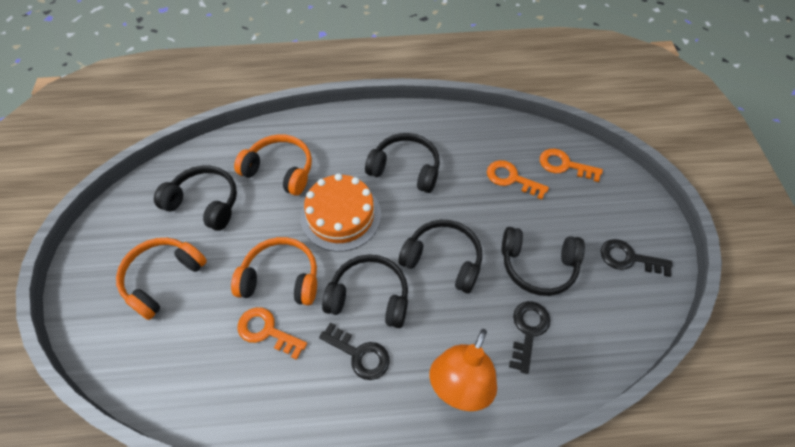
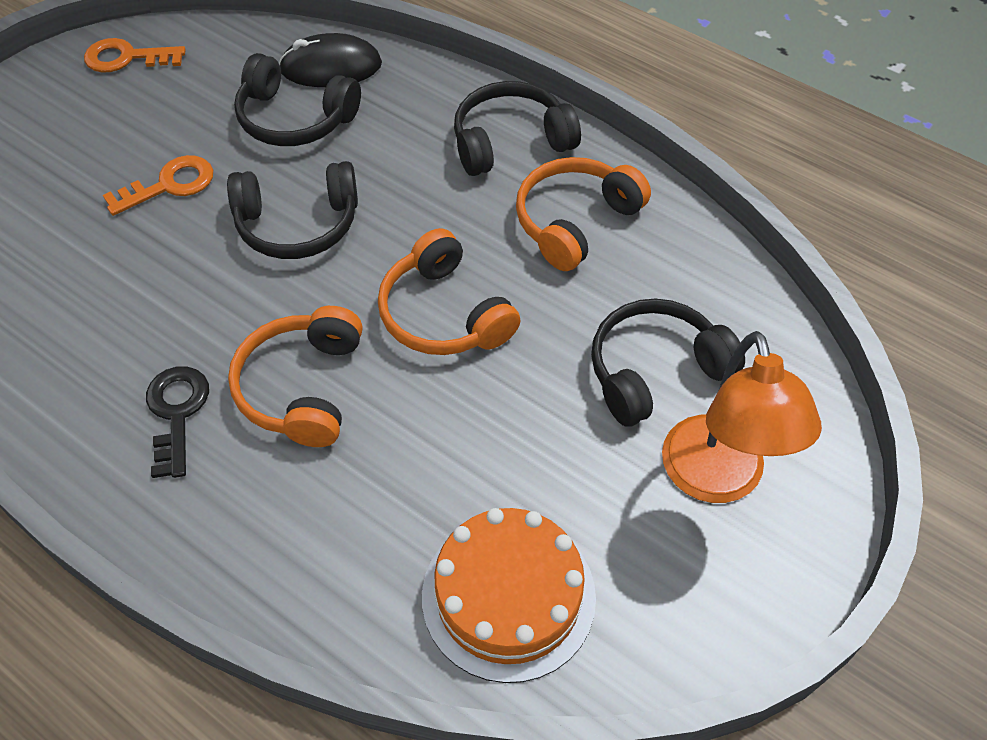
black headphones: [154,166,237,231] [322,255,408,328] [365,133,440,193] [398,220,482,293] [502,227,585,296] = 5 -> [227,161,358,259] [234,53,361,146] [454,81,581,176] [591,299,745,427] = 4
black key: [319,322,390,380] [509,301,550,374] [601,239,673,277] = 3 -> [146,366,209,478] = 1
black mouse: none = 0 -> [279,33,382,87] = 1
orange key: [238,307,307,360] [487,160,549,200] [540,149,603,182] = 3 -> [84,38,186,73] [103,155,213,216] = 2

